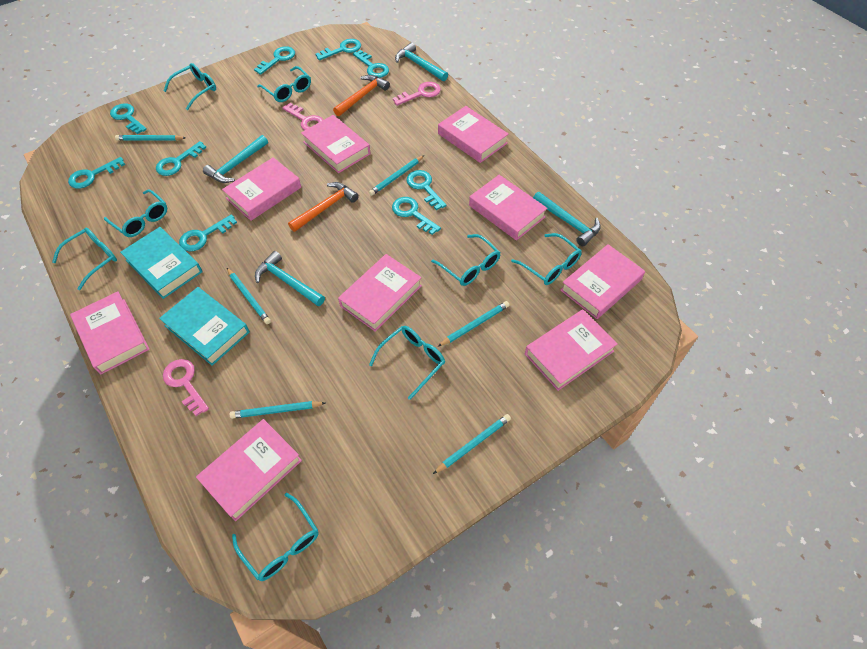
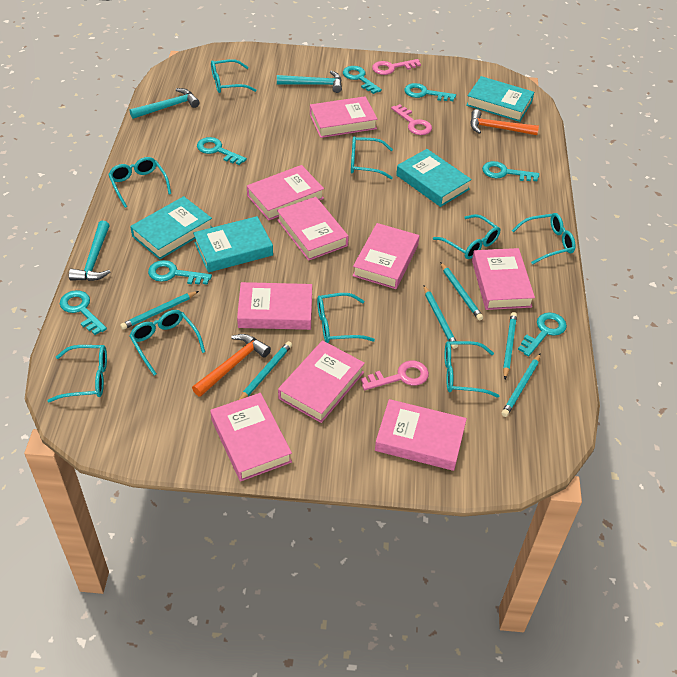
turquoise book: [120,227,202,299] [159,287,250,366] = 2 -> [130,196,212,260] [193,216,273,273] [396,149,472,207] [466,76,534,122] = 4
turquoise glasses: [52,227,117,290] [104,189,167,237] [164,63,216,110] [232,493,318,581] [257,66,311,102] [369,326,445,400] [431,234,501,286] [511,233,582,285] = 8 -> [48,345,107,402] [108,157,171,208] [129,310,205,375] [211,59,257,93] [317,293,375,343] [351,136,393,179] [433,214,500,259] [445,341,499,398] [512,213,576,265] = 9
turquoise hammer: [203,135,268,183] [255,251,325,306] [395,42,448,81] [533,192,601,246] = 4 -> [69,221,110,281] [130,88,200,119] [277,71,342,93] = 3
turquoise key: [68,157,125,189] [110,103,147,134] [156,141,207,176] [179,214,237,251] [254,46,295,75] [315,39,361,60] [353,50,389,78] [392,197,441,235] [406,170,447,210] = 9 -> [60,290,107,335] [148,260,212,285] [197,137,247,165] [343,66,382,94] [405,83,456,101] [482,161,539,181] [518,313,567,357] = 7

